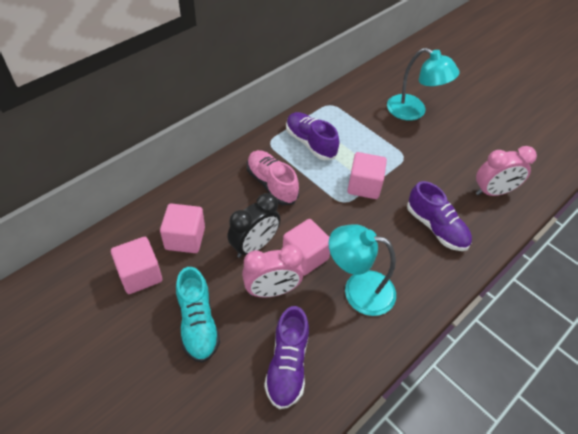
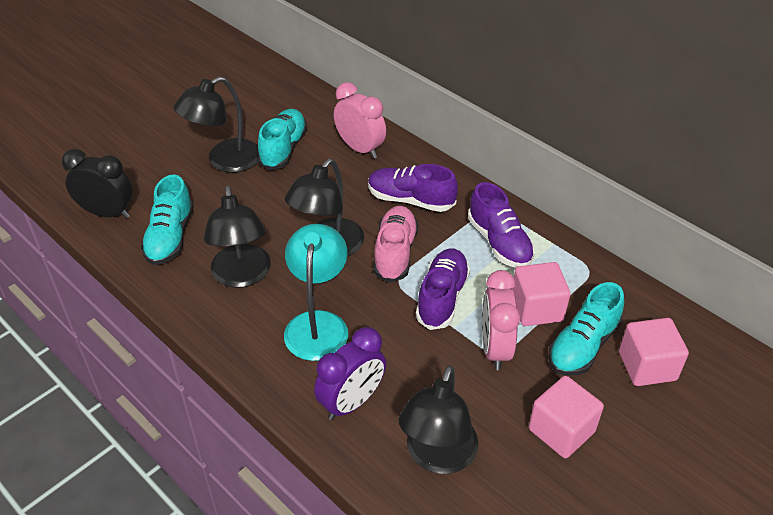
black lamp: none = 0 -> [174,77,259,173] [204,185,271,288] [285,158,364,257] [399,365,478,474] = 4
pink cube: [111,237,162,294] [160,203,205,253] [283,219,330,276] [347,152,387,199] = 4 -> [512,262,570,326] [529,376,604,458] [619,318,689,386] = 3
purple clock: none = 0 -> [314,327,386,420] = 1
turquoise lamp: [329,224,396,316] [387,48,459,120] = 2 -> [284,224,348,361] = 1
turquoise shoe: [176,267,220,363] = 1 -> [141,175,194,265] [257,109,307,170] [548,282,624,375] = 3

